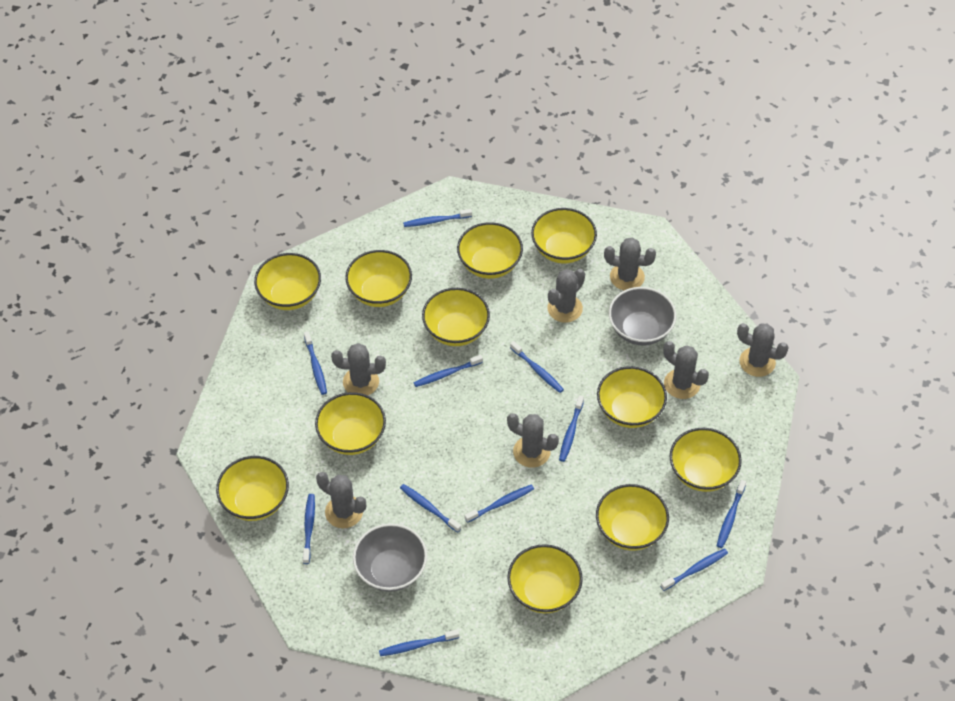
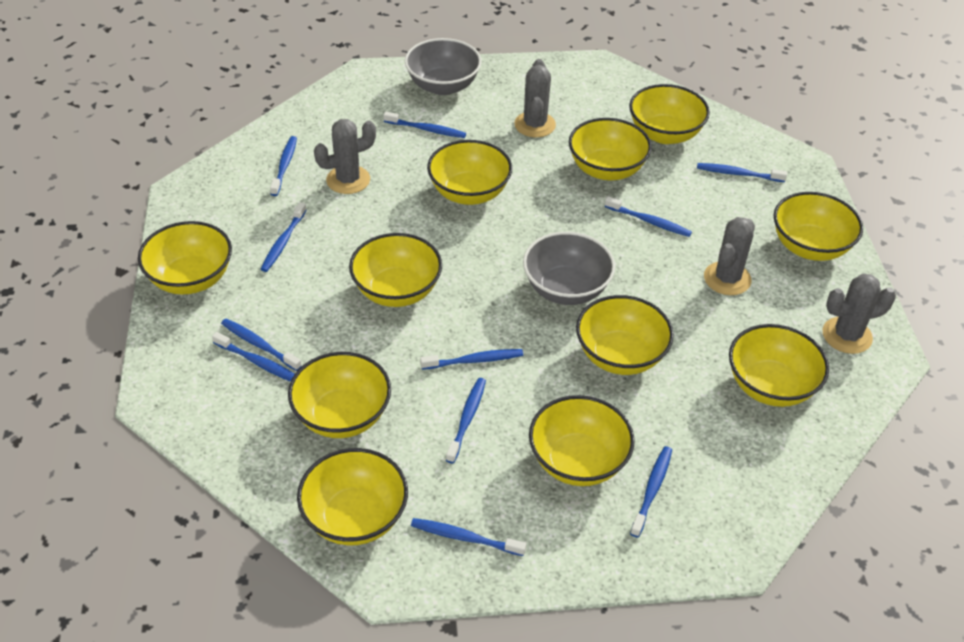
grey cactus: [316,472,366,528] [331,343,386,395] [507,413,559,468] [547,269,585,323] [604,238,656,290] [663,341,709,399] [737,323,789,377] = 7 -> [314,119,376,194] [514,59,556,137] [704,217,755,295] [823,274,896,354] = 4

